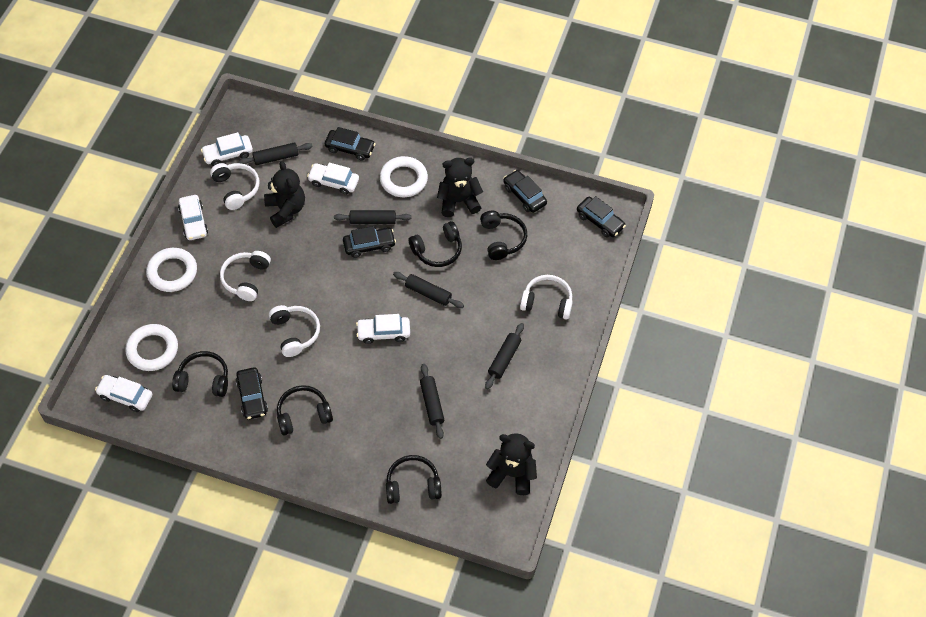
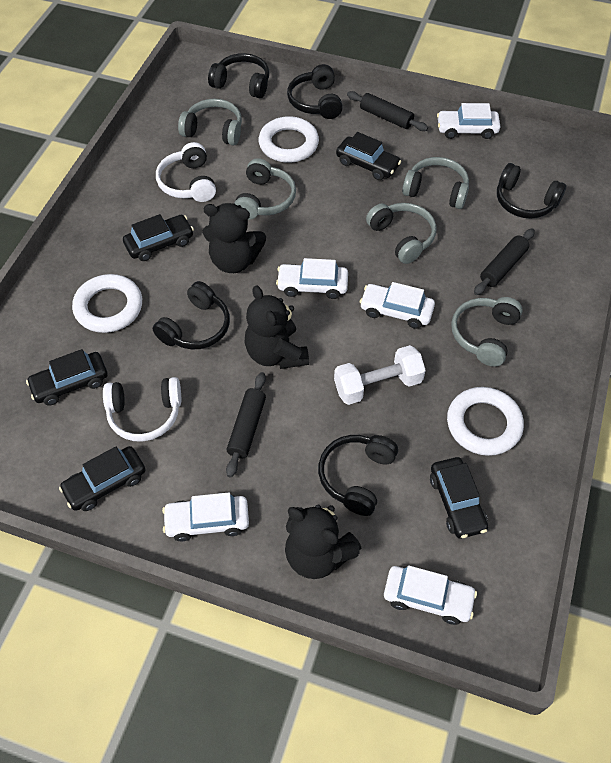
black rolling pin: [238,143,312,165] [334,210,411,224] [393,272,464,308] [420,364,444,439] [485,323,524,389] = 5 -> [226,372,266,477] [347,91,428,131] [474,228,535,295] = 3
grey headphones: none = 0 -> [178,99,242,146] [234,158,296,220] [366,203,436,264] [402,157,469,209] [451,297,523,367] = 5
white dumbbell: none = 0 -> [334,345,426,405] = 1
white headphones: [210,163,259,210] [220,251,271,301] [269,305,320,357] [520,275,573,320] = 4 -> [103,377,181,442] [156,142,216,202] = 2

